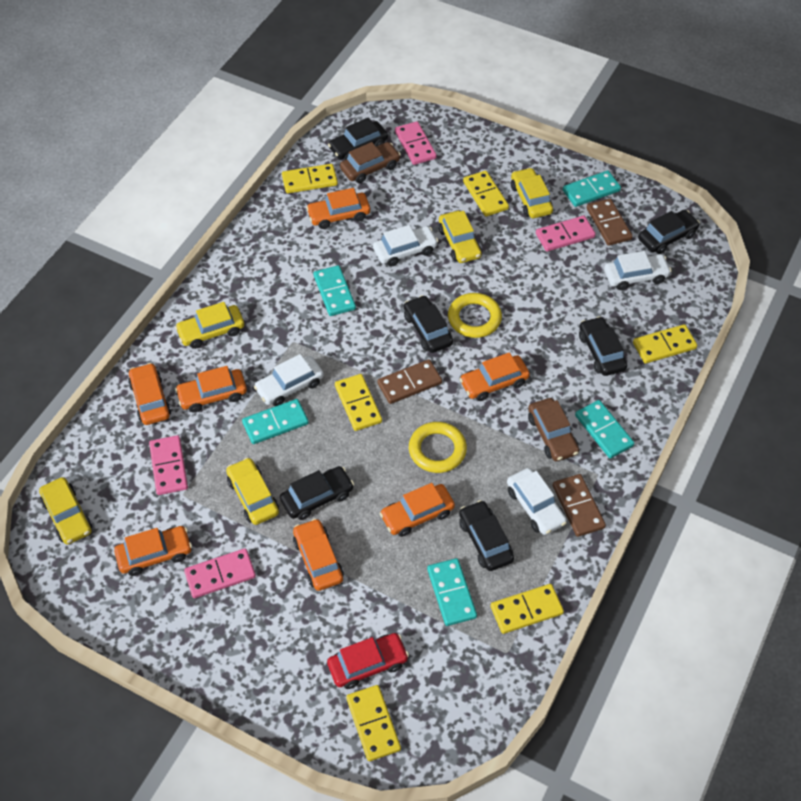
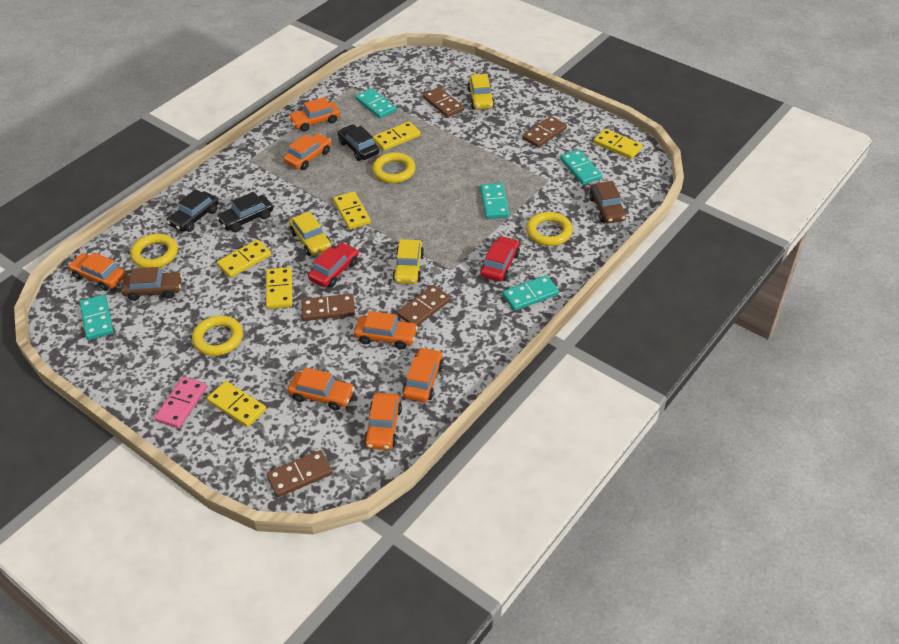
black car: [280,466,354,520] [328,118,388,160] [404,295,453,353] [459,500,514,571] [579,316,627,376] [638,210,700,254] = 6 -> [167,189,219,232] [216,192,273,232] [338,124,379,161] = 3
brown domino: [377,359,442,404] [552,474,606,537] [587,198,633,246] = 3 -> [267,450,332,497] [301,294,355,321] [397,285,451,326] [423,87,464,118] [522,116,567,148] = 5
pink domino: [149,435,188,495] [184,548,256,598] [395,121,437,165] [536,216,596,251] = 4 -> [154,377,207,428] = 1
red car: [327,633,409,689] = 1 -> [308,243,359,287] [481,236,520,282] = 2
white car: [254,354,324,406] [373,225,438,266] [507,468,567,535] [604,251,672,290] = 4 -> none = 0
yellow car: [39,477,92,545] [175,302,244,349] [226,458,279,525] [438,211,482,263] [511,168,553,218] = 5 -> [289,211,331,256] [393,239,424,284] [467,74,495,109] = 3
yellow ring: [409,422,467,473] [448,293,502,338] = 2 -> [130,234,178,268] [192,315,243,356] [372,152,415,183] [526,212,573,246] = 4

